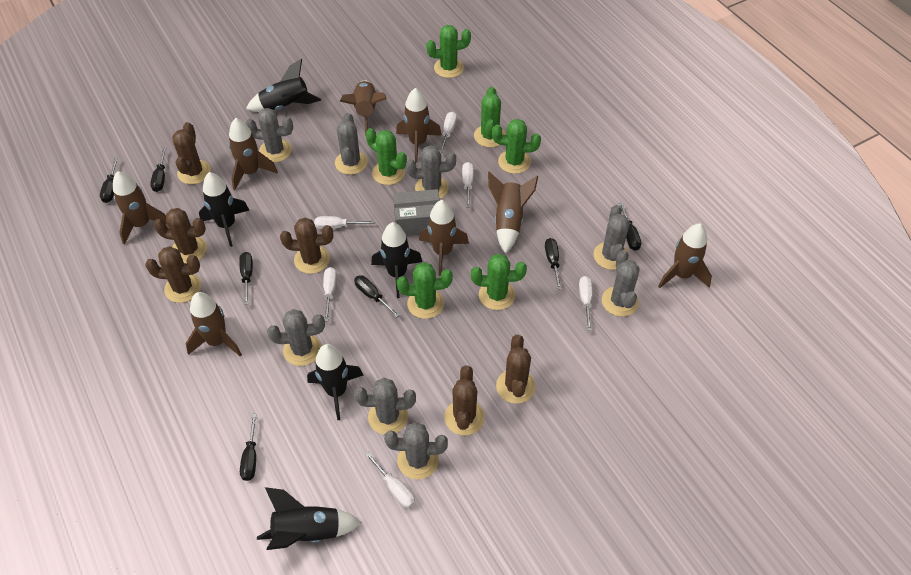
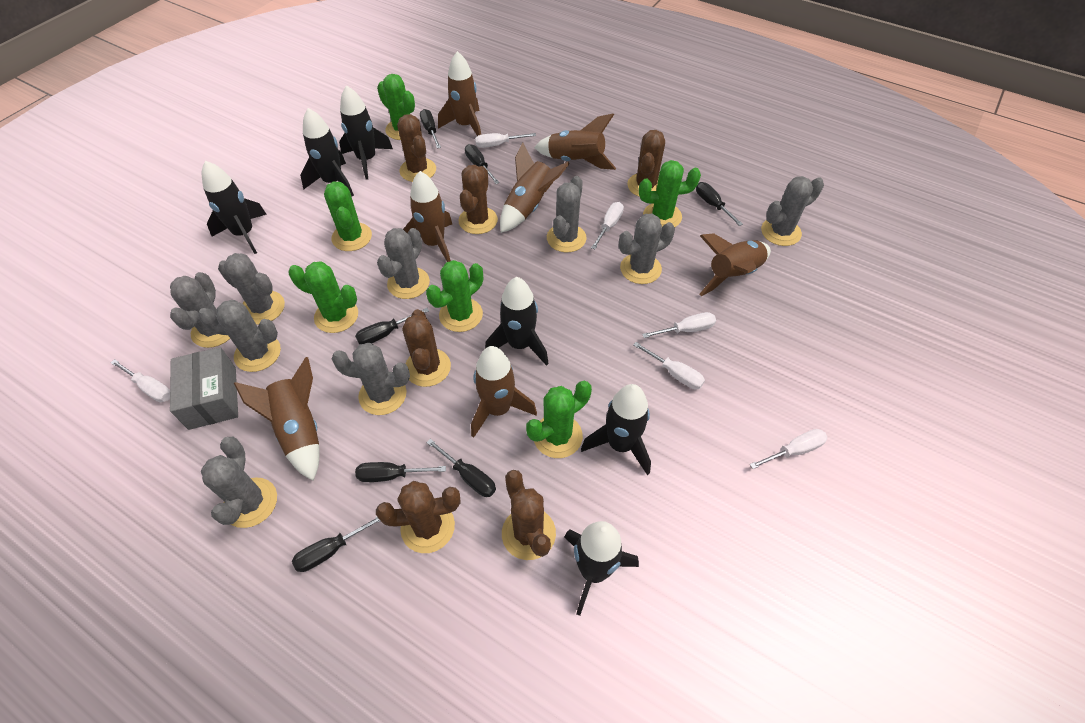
black rocket: [199,172,250,247] [246,59,321,112] [257,487,362,550] [307,344,364,420] [371,222,422,298] = 5 -> [202,161,267,254] [300,108,354,196] [339,85,393,180] [485,277,549,366] [564,521,639,616] [581,384,651,475] = 6
brown rocket: [113,171,167,245] [186,292,242,357] [229,118,278,190] [340,80,387,136] [396,88,442,163] [419,200,469,276] [488,171,538,254] [658,223,712,288] = 8 -> [234,357,319,481] [403,171,452,262] [438,51,481,136] [471,346,537,438] [500,143,570,233] [534,113,616,170] [699,234,771,296] = 7
grey cactus: [246,108,293,163] [267,309,325,366] [335,113,368,175] [354,378,416,435] [384,422,448,479] [406,145,456,199] [594,205,630,270] [602,250,640,317] = 8 -> [170,272,230,348] [198,300,281,372] [201,437,277,528] [218,253,285,325] [332,343,410,415] [377,228,430,299] [547,176,587,252] [619,214,675,284] [761,176,824,246] = 9

